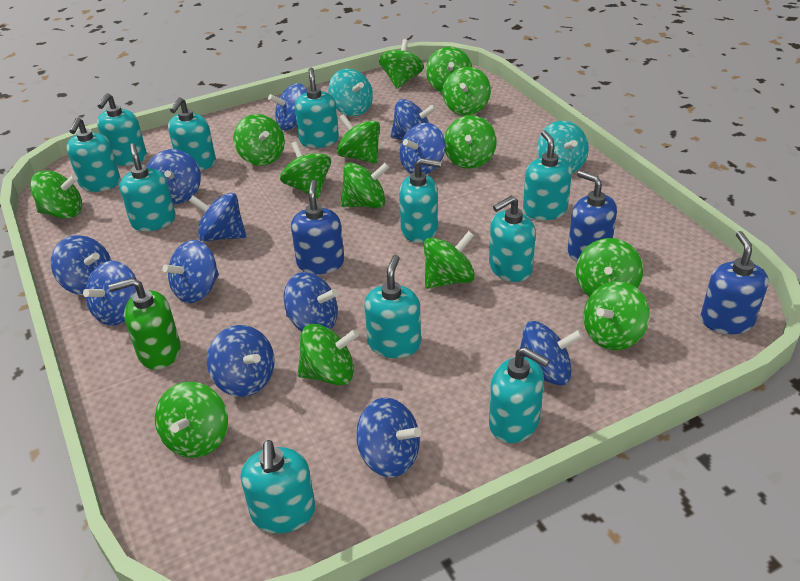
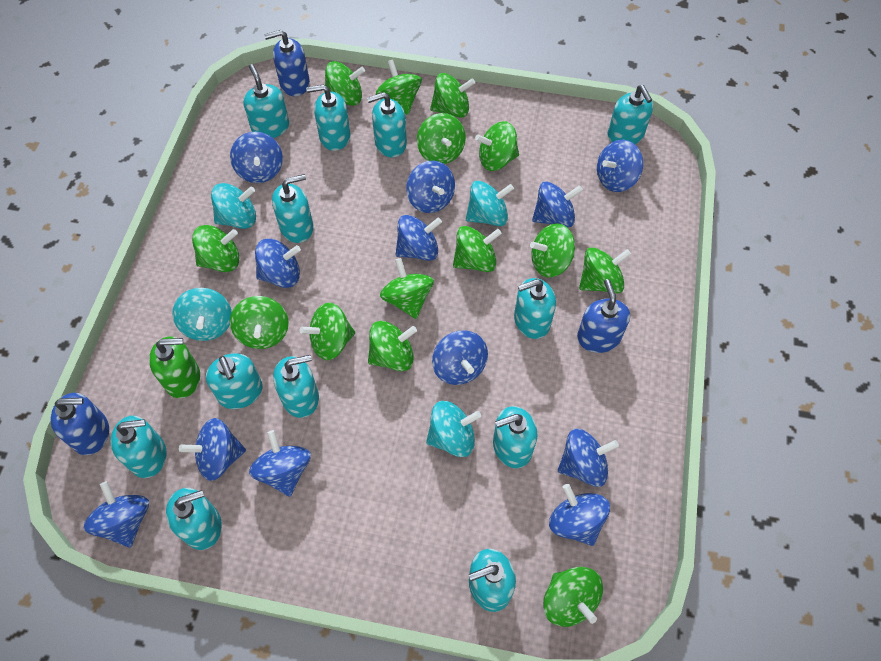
turquoise soap dispenser: [67,117,121,192] [97,93,147,166] [120,143,175,231] [168,97,216,170] [241,440,315,533] [295,68,339,148] [364,255,421,358] [399,158,441,243] [489,196,536,282] [489,347,550,443] [523,130,572,220] = 11 -> [110,416,167,478] [166,488,222,550] [206,353,263,409] [243,64,289,138] [272,174,314,243] [273,355,319,418] [306,84,350,151] [367,92,407,158] [469,549,516,612] [493,406,537,468] [514,278,556,339] [607,85,653,144] = 12
turquoise spinning top: [328,69,373,116] [537,121,589,173] = 2 -> [172,288,232,341] [211,183,256,229] [426,401,481,457] [466,181,514,226] = 4

